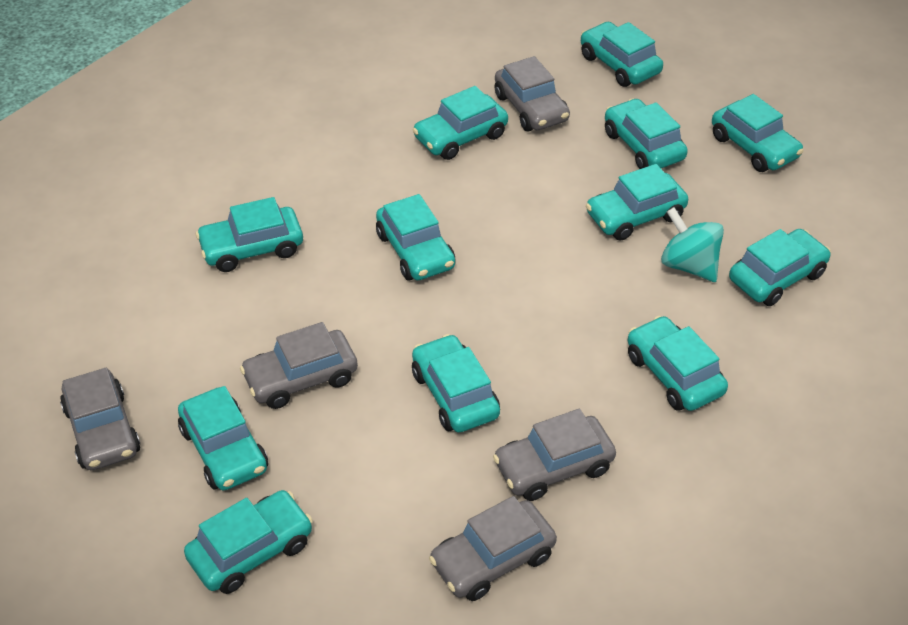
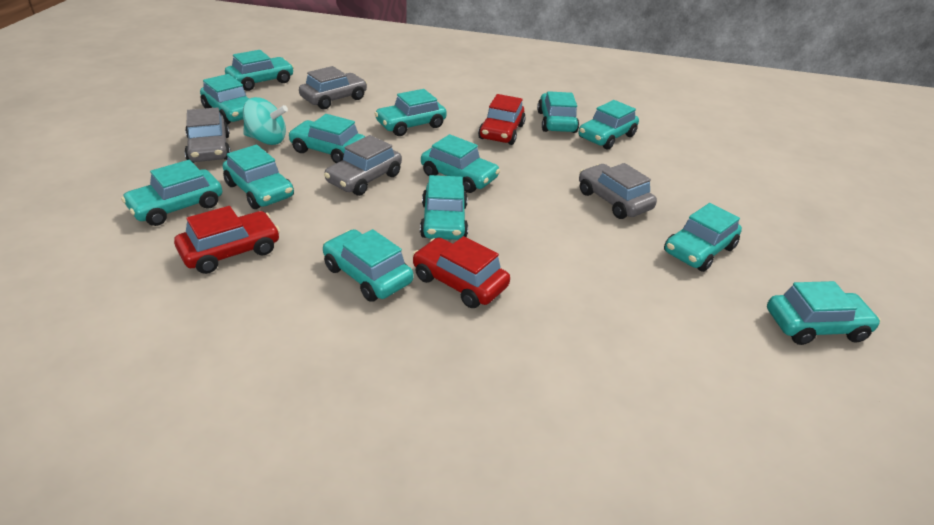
grey car: [60,368,140,470] [240,322,358,409] [429,496,557,601] [493,409,616,501] [494,56,570,131] = 5 -> [185,108,231,163] [299,66,367,109] [324,135,402,196] [579,163,657,219] = 4
red car: none = 0 -> [174,206,280,274] [412,236,510,308] [478,94,526,145] = 3
turquoise car: [178,386,268,490] [184,490,313,594] [196,197,303,272] [376,194,456,281] [412,334,500,433] [413,86,508,160] [581,22,663,87] [586,164,688,241] [605,98,688,169] [628,316,728,411] [712,94,804,172] [729,229,831,306] = 12 -> [121,160,222,226] [200,74,249,125] [223,145,294,209] [225,50,294,91] [288,114,365,163] [323,229,413,302] [374,89,447,136] [420,175,468,240] [421,134,500,193] [537,91,579,133] [579,100,639,149] [664,203,742,272] [767,281,881,345] = 13

